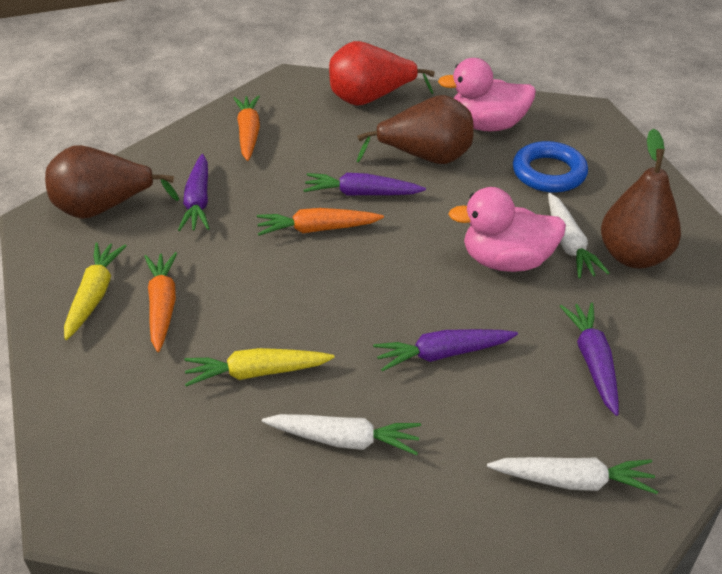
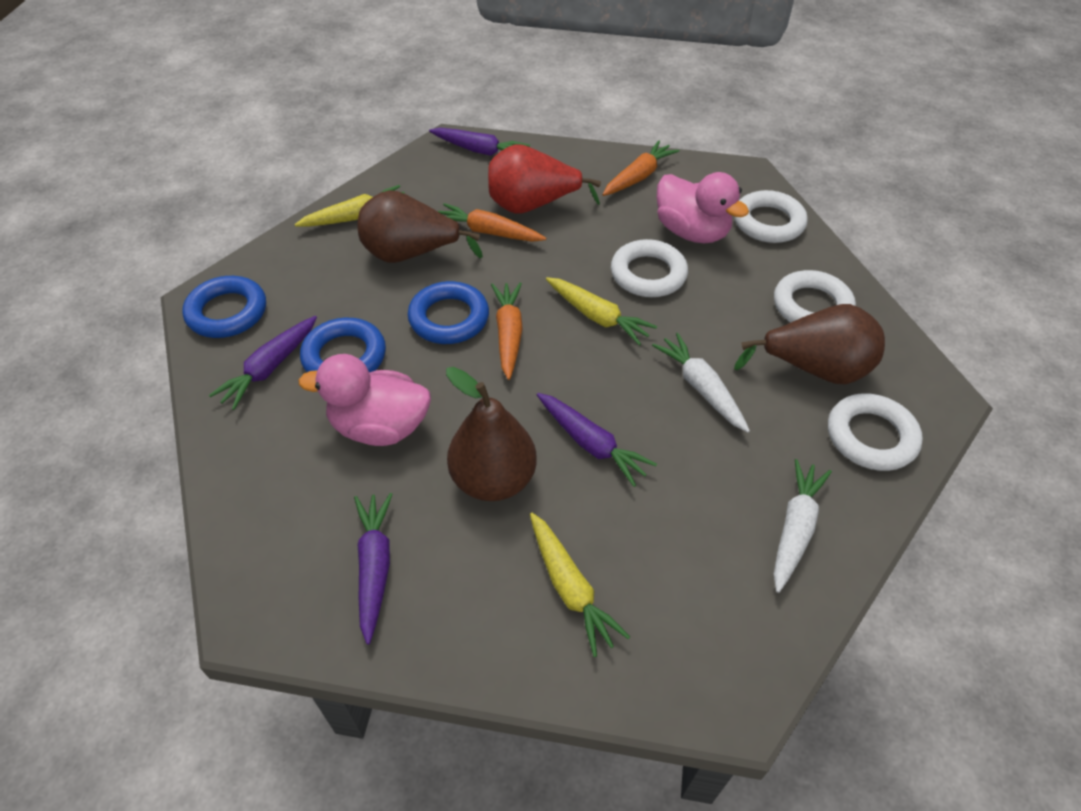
blue ring: [513,141,588,193] = 1 -> [182,276,266,338] [300,318,386,372] [408,281,489,344] = 3
white carrot: [262,414,421,455] [487,457,658,494] [548,193,610,278] = 3 -> [652,333,750,433] [774,459,832,593] = 2
white ring: none = 0 -> [611,239,688,297] [734,190,808,243] [774,270,856,323] [828,393,923,471] = 4
yellow carrot: [64,243,126,340] [184,348,335,387] = 2 -> [294,185,405,227] [530,512,630,657] [546,277,657,346] = 3

